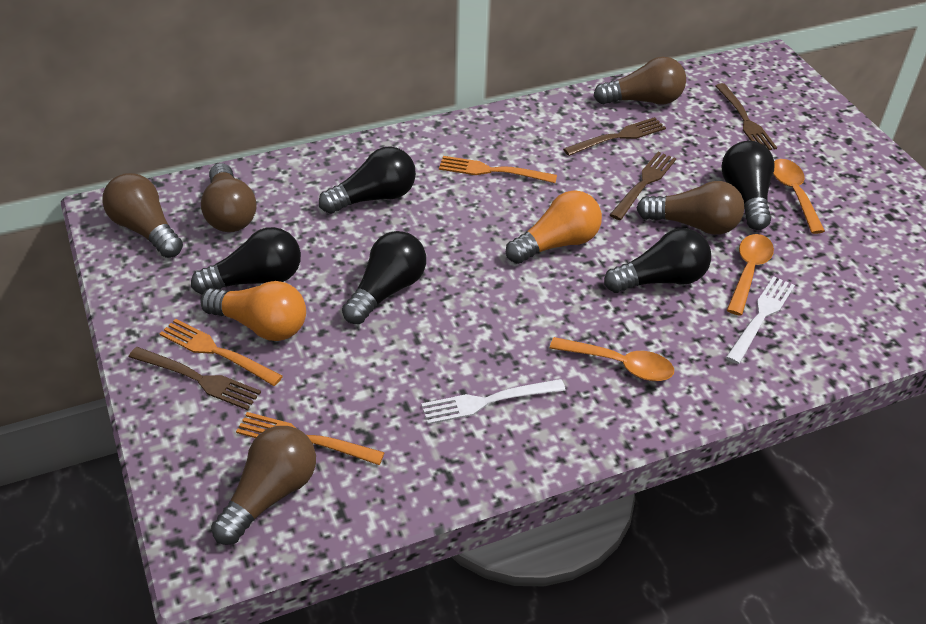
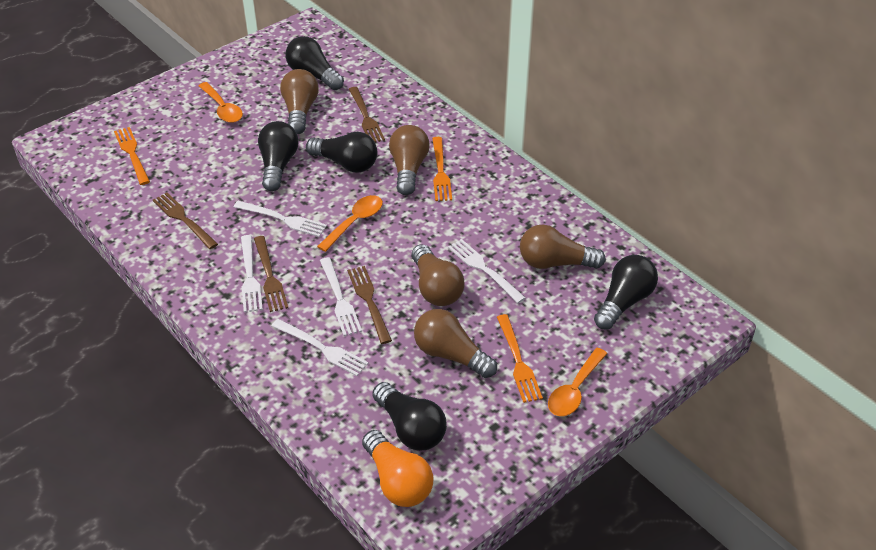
orange light bulb: [200,281,306,341] [506,190,602,264] = 2 -> [362,430,433,507] = 1
white fork: [421,379,566,424] [726,276,795,364] = 2 -> [234,201,327,237] [241,235,263,312] [272,319,368,376] [320,257,362,336] [448,239,526,303] = 5

